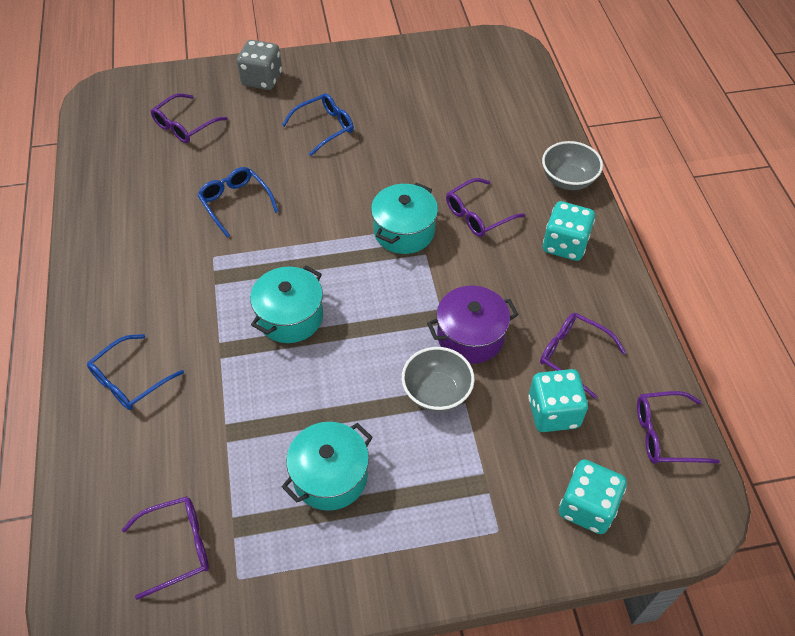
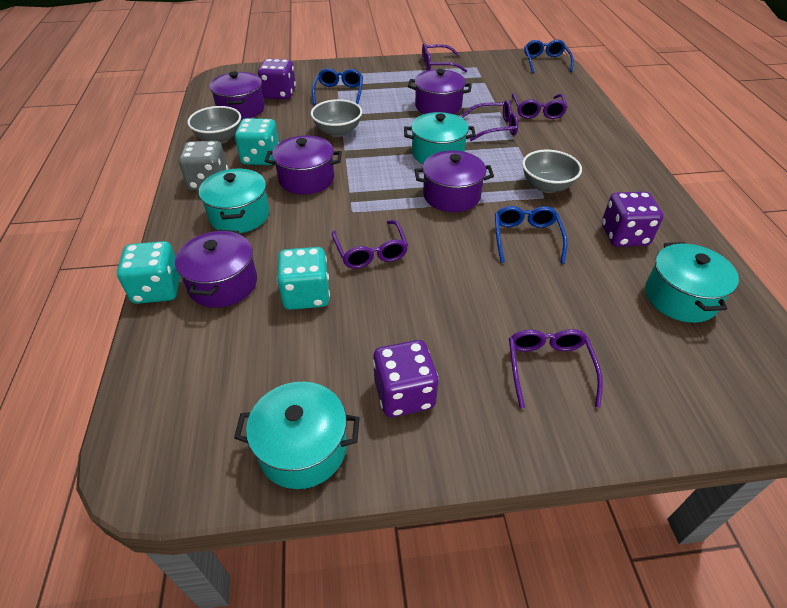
grey bowl: [402,347,475,412] [542,141,603,190] = 2 -> [187,106,241,144] [311,99,362,137] [522,150,582,193] = 3
purple dice: none = 0 -> [258,59,296,99] [373,340,439,417] [602,191,663,247] = 3
purple pot: [427,286,519,364] = 1 -> [175,230,257,308] [210,71,265,120] [265,135,342,195] [408,69,472,114] [414,150,494,212] = 5
turquoise pot: [250,265,323,343] [282,422,373,511] [371,182,438,254] = 3 -> [199,168,270,233] [234,382,360,489] [404,112,476,164] [645,242,739,323] = 4

